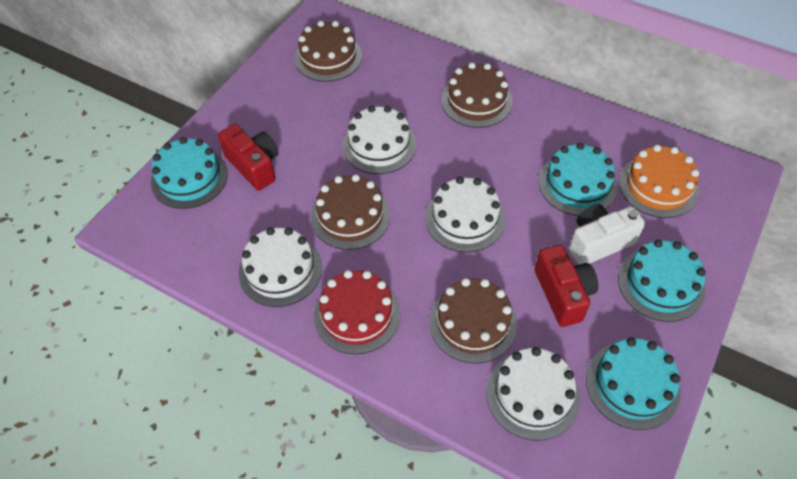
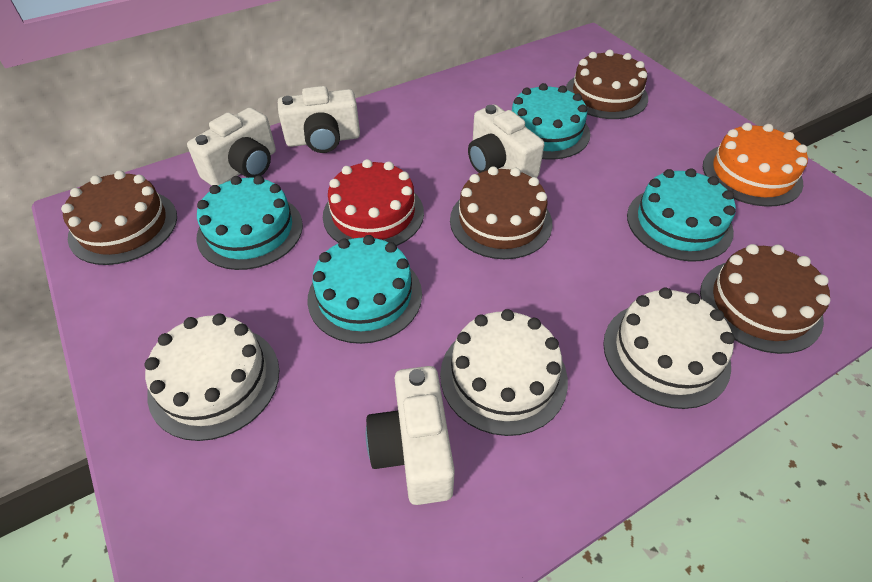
red camera: [218,124,279,191] [535,245,598,327] = 2 -> none = 0
white cake: [239,227,322,307] [342,106,416,174] [425,177,505,252] [486,347,580,440] = 4 -> [144,313,279,441] [440,309,568,436] [603,287,735,409] = 3
white camera: [569,204,645,264] = 1 -> [187,108,276,186] [278,86,360,153] [366,366,455,505] [468,105,544,178] = 4

